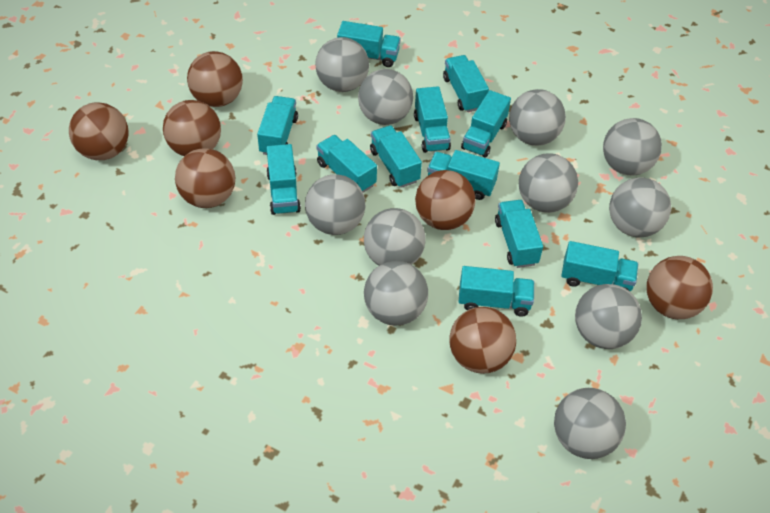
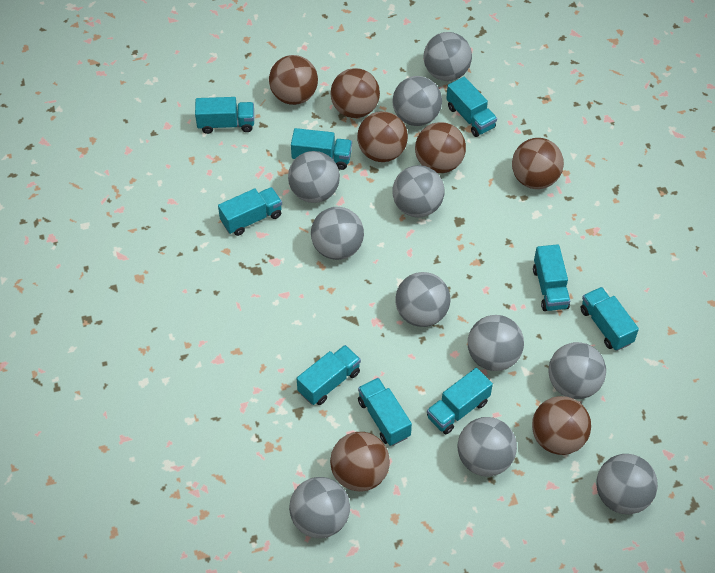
turquoise truck: [257,96,298,155] [266,144,301,215] [316,135,377,193] [337,21,401,67] [370,125,422,188] [414,86,451,153] [427,150,500,200] [443,55,489,112] [459,266,534,317] [461,90,511,158] [495,200,543,268] [561,241,638,291] = 12 -> [195,97,254,134] [218,187,282,236] [291,128,352,170] [297,345,361,405] [358,378,412,446] [427,368,493,434] [446,77,497,137] [533,244,570,311] [581,287,639,351] = 9

